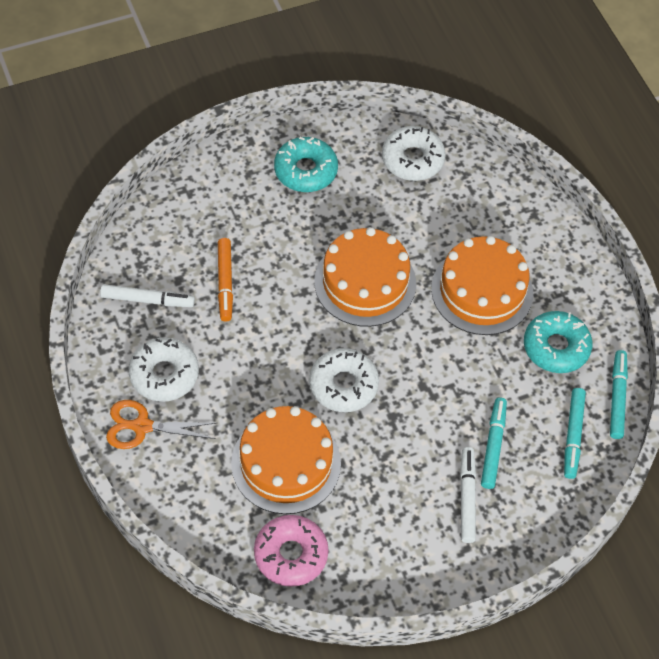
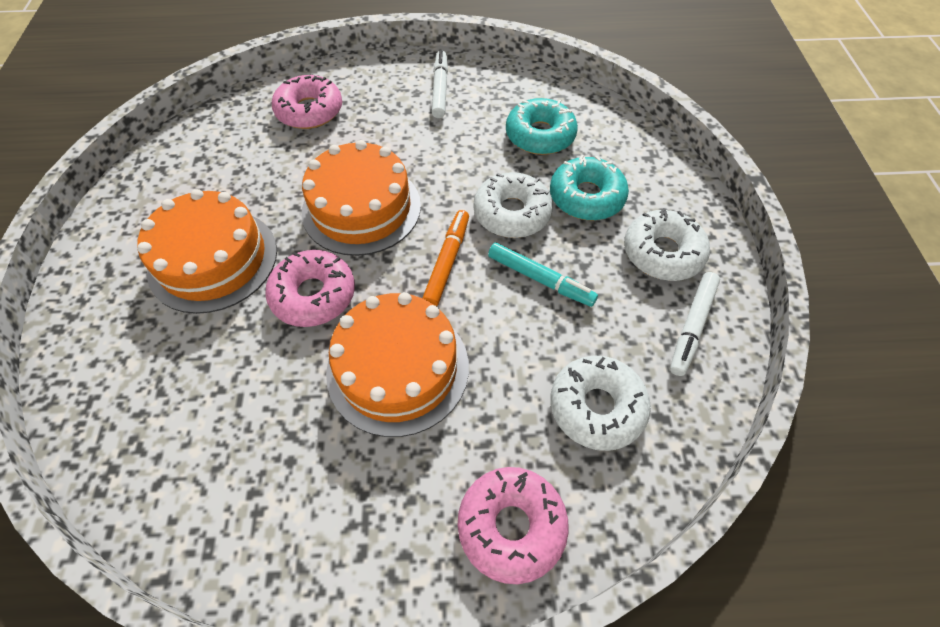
orange scissors: [106,400,216,449] = 1 -> none = 0
pink donut: [254,515,329,587] = 1 -> [265,250,355,327] [272,75,342,129] [458,467,569,584] = 3
turquoise marker: [481,397,507,489] [564,388,586,479] [610,350,628,439] = 3 -> [488,243,598,307] = 1

